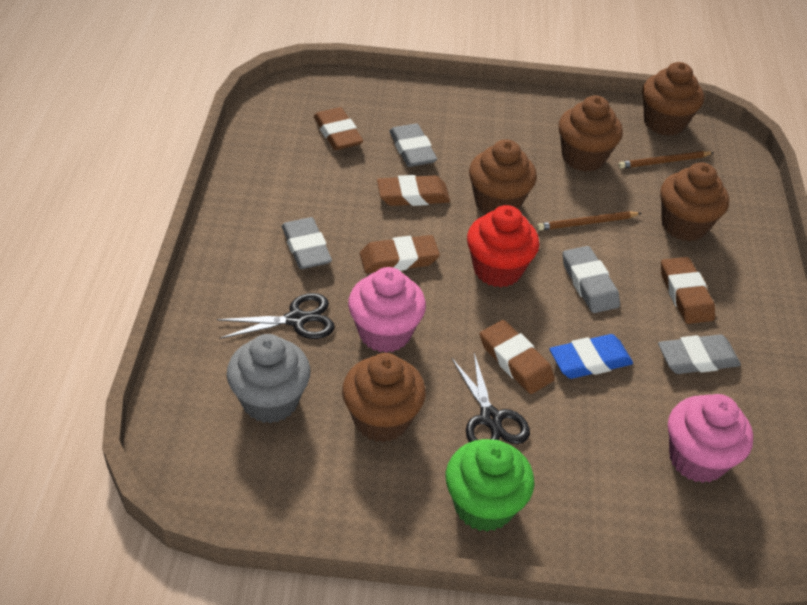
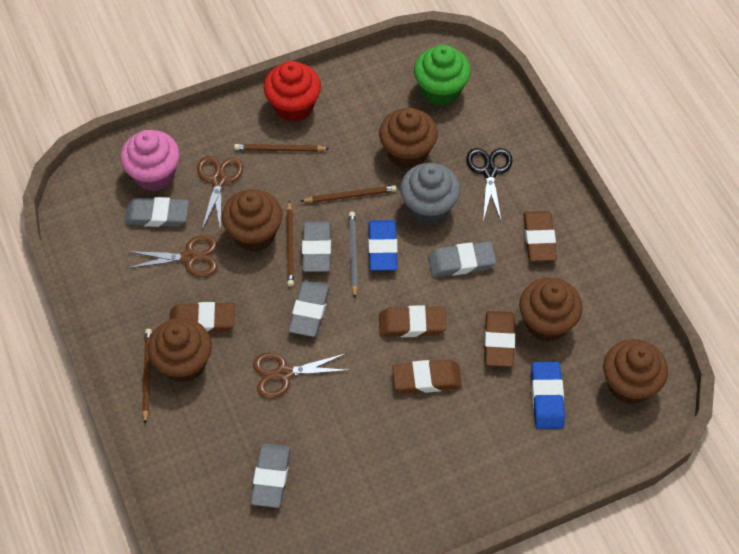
black scissors: [217,293,335,339] [451,353,530,444] = 2 -> [466,148,513,222] = 1
blue eraser: [550,334,633,379] = 1 -> [368,220,398,271] [531,362,565,429] = 2
brown pencil: [537,211,641,231] [618,151,714,169] = 2 -> [142,329,152,424] [234,144,329,152] [286,201,294,286] [301,185,397,203] = 4
brown scissors: none = 0 -> [127,235,217,277] [197,156,243,231] [253,353,349,398] = 3
grey eraser: [282,217,332,269] [389,123,437,167] [562,246,620,313] [658,334,741,374] = 4 -> [124,197,189,227] [251,443,291,508] [289,281,330,337] [302,221,331,272] [428,242,496,277] = 5
grey pencil: none = 0 -> [349,212,358,298] = 1
pink cupcake: [348,267,426,353] [668,394,753,483] = 2 -> [120,130,180,191] = 1

